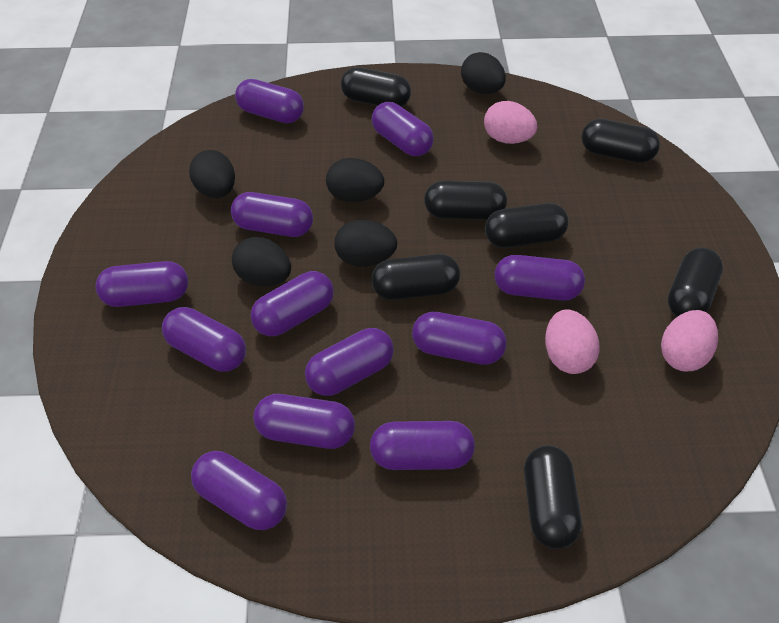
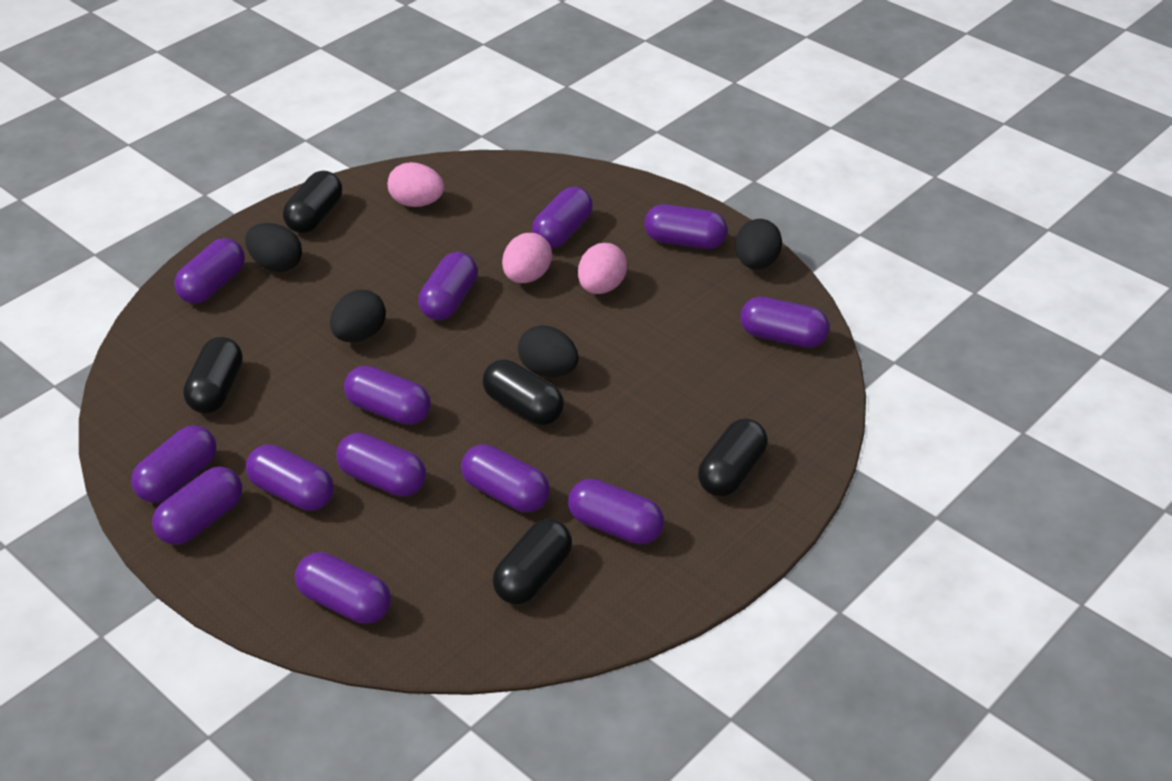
black capsule: [341,67,411,107] [371,254,460,300] [424,181,507,220] [485,203,569,248] [524,445,582,549] [581,119,660,163] [668,247,723,317] = 7 -> [183,337,243,413] [283,171,342,233] [483,360,564,425] [492,519,572,604] [698,419,767,497] = 5
black egg: [189,150,235,198] [232,237,291,286] [326,158,384,202] [334,220,397,267] [461,52,506,94] = 5 -> [245,223,302,272] [330,290,386,342] [518,325,578,377] [735,219,782,269] = 4
purple capsule: [96,261,188,307] [162,307,246,372] [191,451,287,530] [231,192,313,237] [235,79,304,123] [251,271,334,336] [253,394,355,449] [305,328,394,396] [370,421,475,470] [372,102,434,156] [412,312,507,365] [494,255,585,301] = 12 -> [131,425,217,503] [152,467,242,545] [174,238,245,304] [246,444,334,511] [295,552,391,624] [336,433,426,497] [344,366,431,425] [418,252,478,320] [461,444,550,512] [532,186,593,248] [568,479,664,544] [644,204,727,249] [740,297,830,348] = 13

